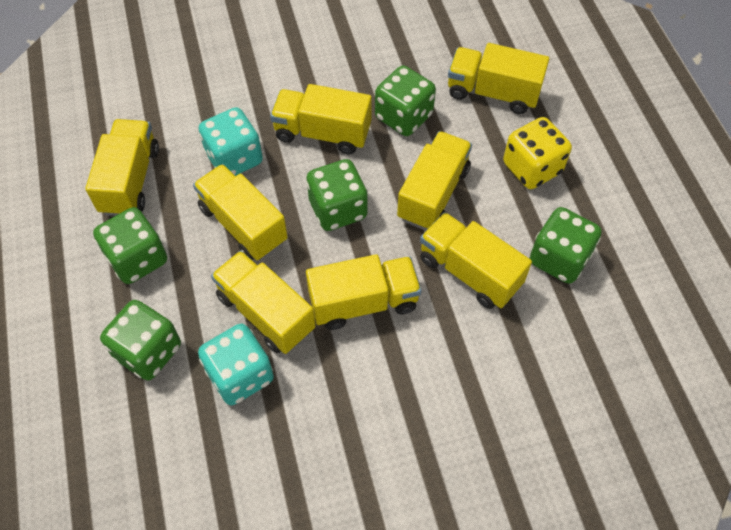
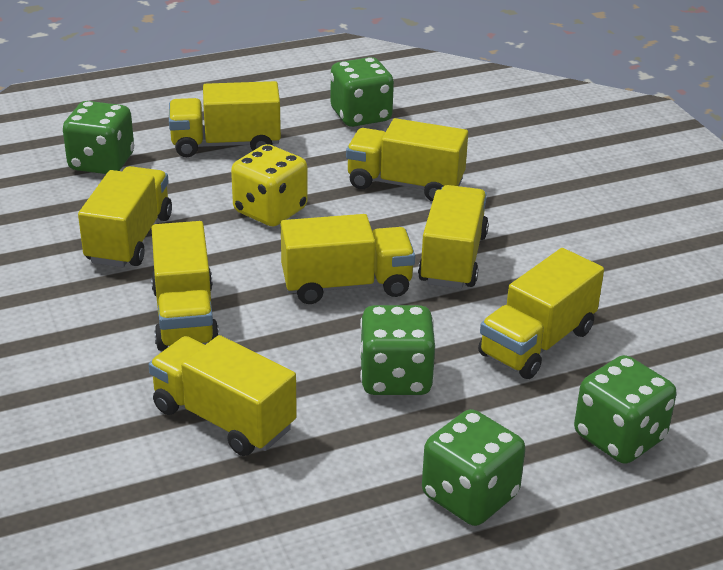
turquoise dice: [198,324,274,405] [199,107,263,176] = 2 -> none = 0

